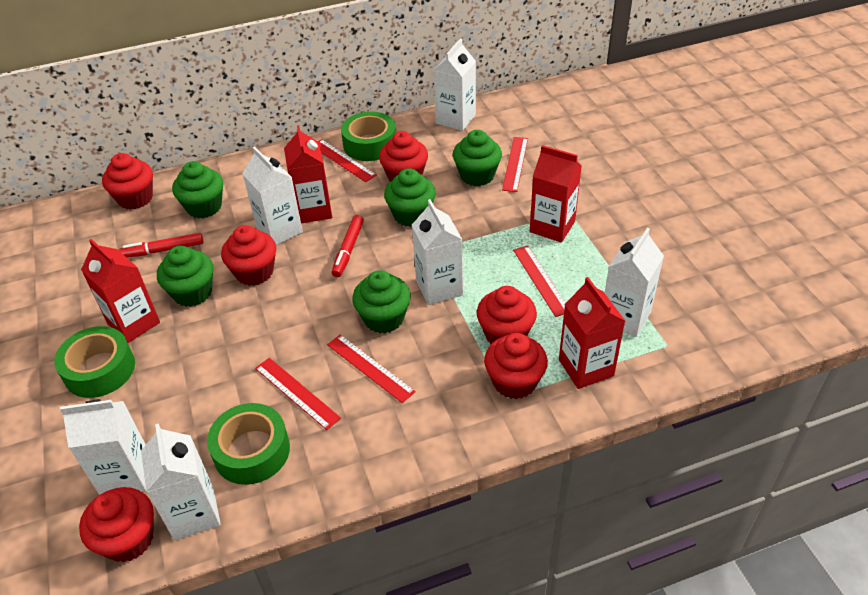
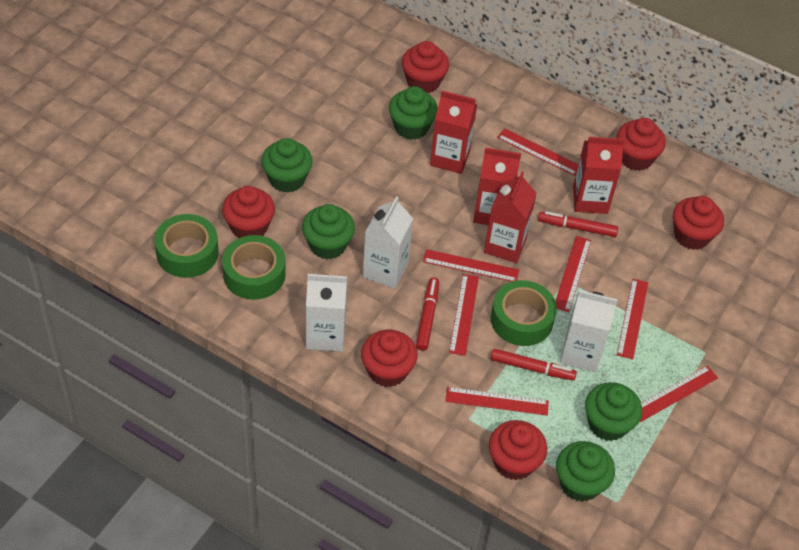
red marker: [119,233,203,258] [332,215,364,277] = 2 -> [416,277,439,351] [490,349,577,381] [538,211,618,237] = 3
red ruler: [255,358,341,430] [318,139,377,182] [327,334,416,403] [502,137,528,192] [513,245,566,317] = 5 -> [423,249,519,282] [445,387,549,416] [449,274,479,356] [497,128,578,176] [555,236,591,312] [617,279,648,359] [640,366,718,422] = 7
white carton: [60,399,146,495] [141,424,221,540] [242,147,303,245] [412,199,463,305] [434,38,476,131] [605,228,664,337] = 6 -> [306,274,348,352] [362,196,413,289] [560,290,618,372] = 3

